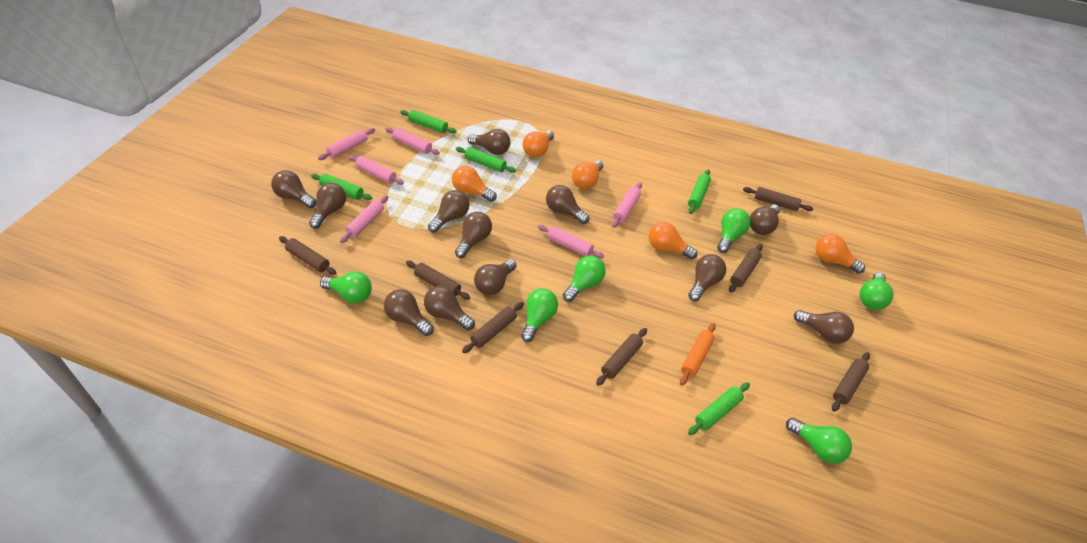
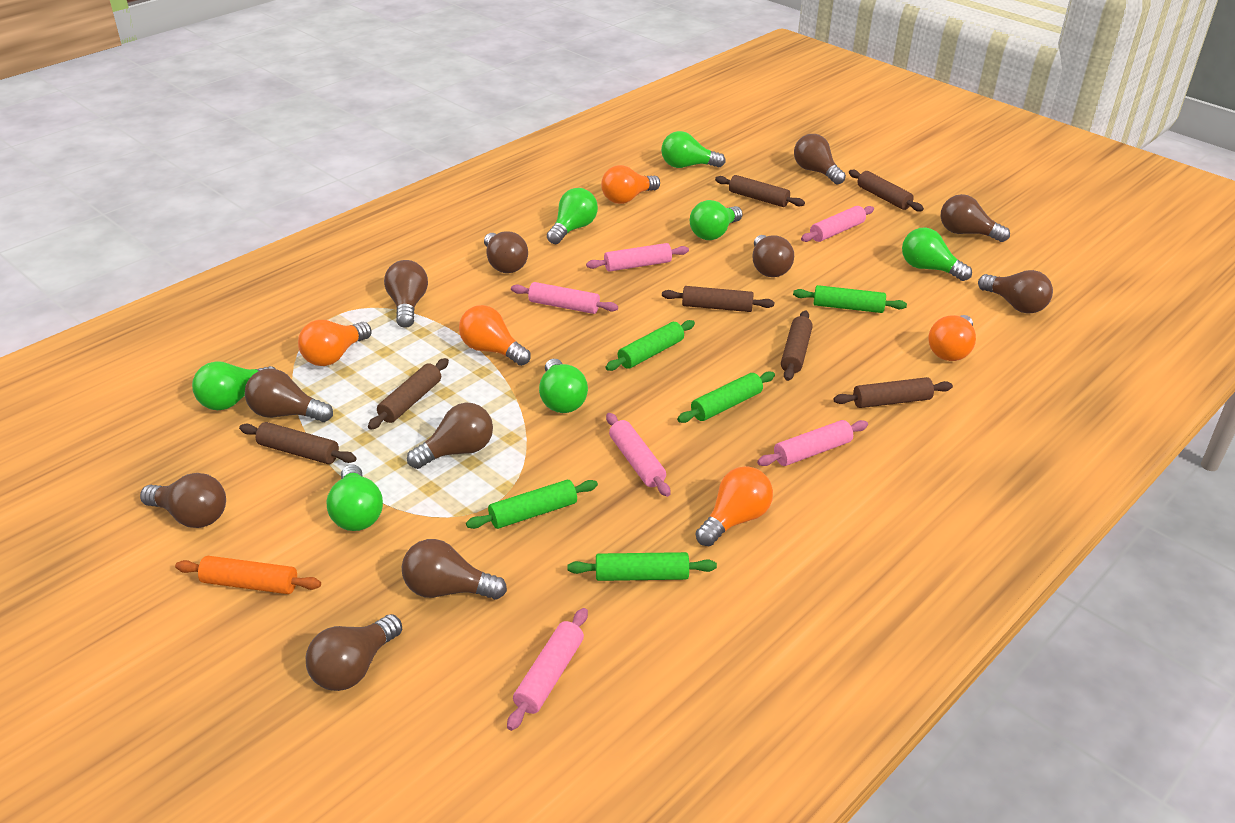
brown light bulb: [271,170,316,208] [309,183,346,229] [384,289,434,336] [424,286,475,330] [428,190,469,232] [455,212,492,258] [467,129,510,155] [474,259,517,295] [546,185,589,224] [688,254,726,301] [750,204,780,235] [794,310,854,344] = 12 -> [140,473,226,528] [245,369,333,422] [306,614,402,691] [384,260,428,328] [402,539,507,600] [407,403,493,469] [484,231,528,273] [753,235,794,277] [794,134,846,185] [940,194,1010,242] [978,270,1053,314] = 11
green light bulb: [320,272,372,303] [521,288,558,342] [563,256,606,302] [717,208,751,253] [786,418,852,464] [860,272,894,310] = 6 -> [192,361,276,410] [326,465,383,531] [539,359,588,413] [547,188,598,244] [661,131,726,168] [690,200,743,240] [902,227,972,281] = 7

